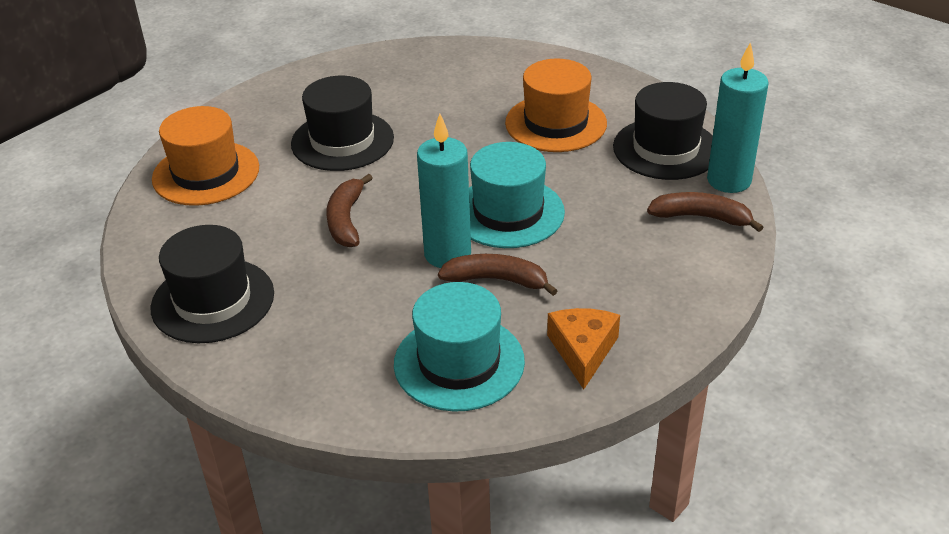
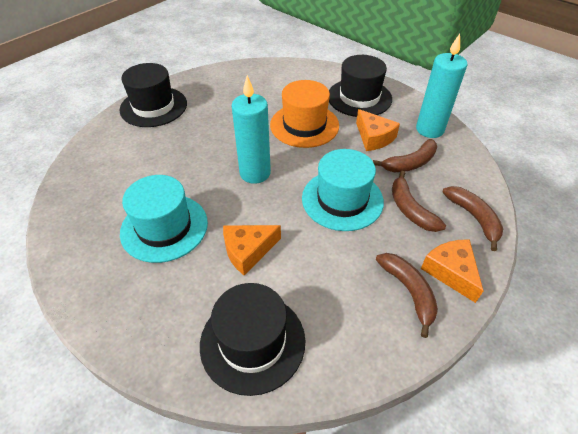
brown banana: [326,174,373,247] [438,254,558,296] [647,192,763,232] = 3 -> [373,139,437,173] [376,253,438,338] [392,171,446,232] [442,186,503,251] = 4
orange cheese: [547,308,620,389] = 1 -> [223,225,281,275] [356,109,400,151] [421,239,484,303] = 3
orange hat: [152,106,259,206] [505,59,607,152] = 2 -> [270,80,339,148] = 1

